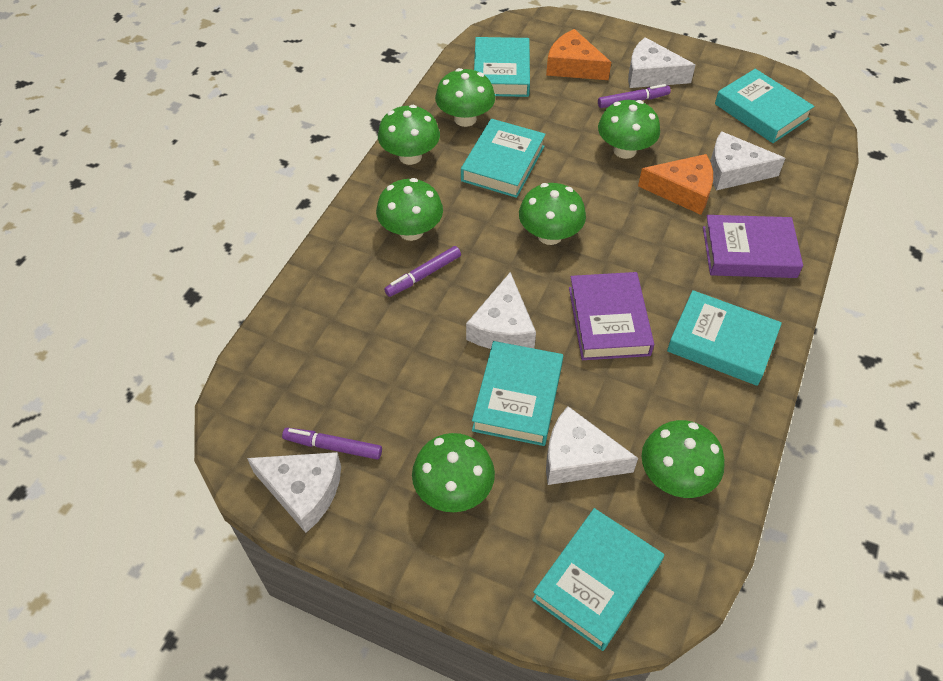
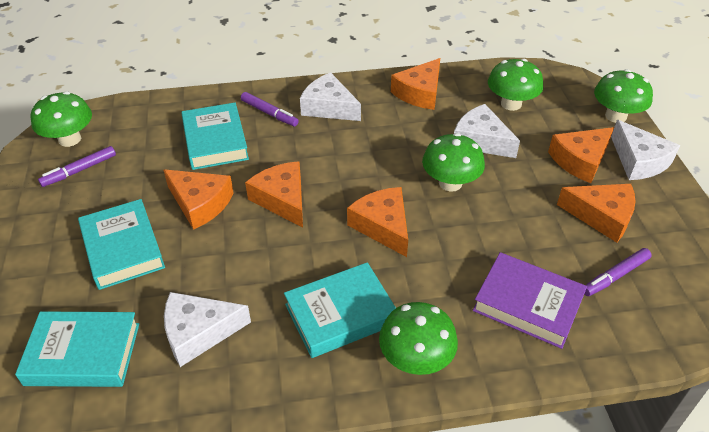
green mushroom: [376,178,443,241] [378,105,440,165] [412,433,495,512] [435,68,495,127] [519,183,586,245] [598,100,660,159] [642,420,725,498] = 7 -> [31,91,92,147] [379,302,458,375] [422,133,485,192] [488,59,543,111] [594,69,653,123] = 5
orange cheese: [546,29,611,80] [638,154,713,215] = 2 -> [163,169,234,230] [245,161,303,228] [347,187,408,257] [391,58,440,110] [548,127,614,183] [557,184,636,243] = 6
purple book: [569,272,654,360] [703,215,803,278] = 2 -> [473,252,587,349] = 1
turquoise book: [461,119,546,198] [472,341,563,446] [474,37,530,97] [532,508,664,651] [667,290,782,386] [715,69,814,143] = 6 -> [15,311,139,387] [78,199,165,290] [181,103,249,170] [284,262,396,358] = 4
white cheese: [247,452,341,533] [466,272,536,349] [546,406,638,485] [628,37,696,88] [710,131,786,190] = 5 -> [164,292,251,367] [300,72,361,121] [454,104,520,158] [611,120,680,180] = 4

